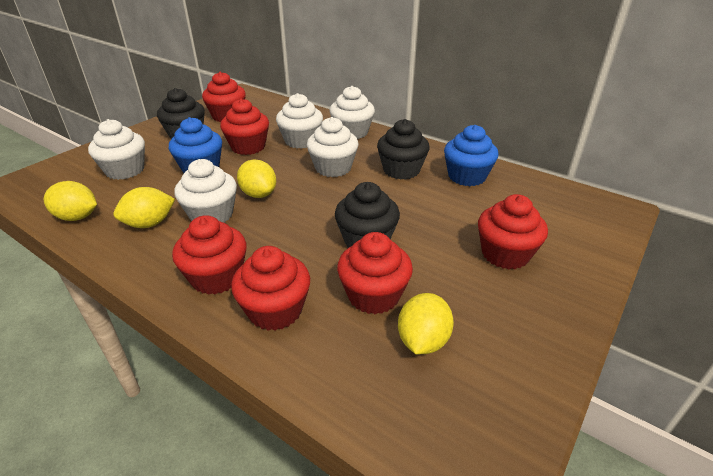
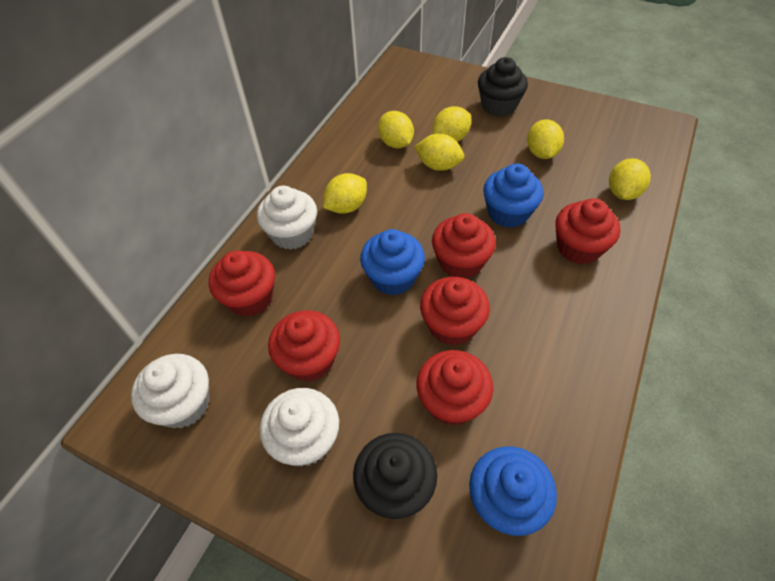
black cupcake: [157,88,205,139] [335,182,400,248] [377,119,429,180] = 3 -> [353,433,437,519] [478,57,528,116] = 2
blue cupcake: [169,117,222,173] [444,125,498,186] = 2 -> [360,229,425,295] [469,447,557,536] [483,163,543,228] = 3
white cupcake: [88,119,145,180] [174,159,237,223] [276,93,323,149] [307,117,358,177] [329,86,375,139] = 5 -> [131,354,209,428] [257,186,317,250] [260,388,339,466] = 3
yellow lemon: [44,181,97,221] [113,187,175,228] [237,159,276,198] [398,293,454,354] = 4 -> [323,173,367,214] [378,111,414,148] [414,133,464,171] [433,106,471,142] [527,119,564,159] [609,158,651,200] = 6

